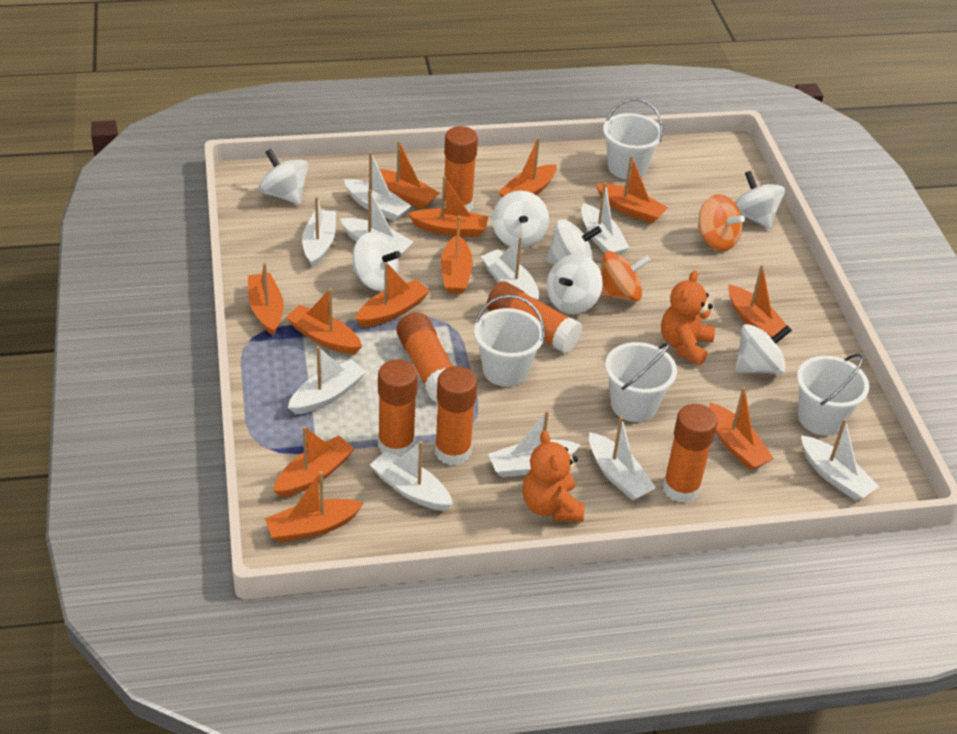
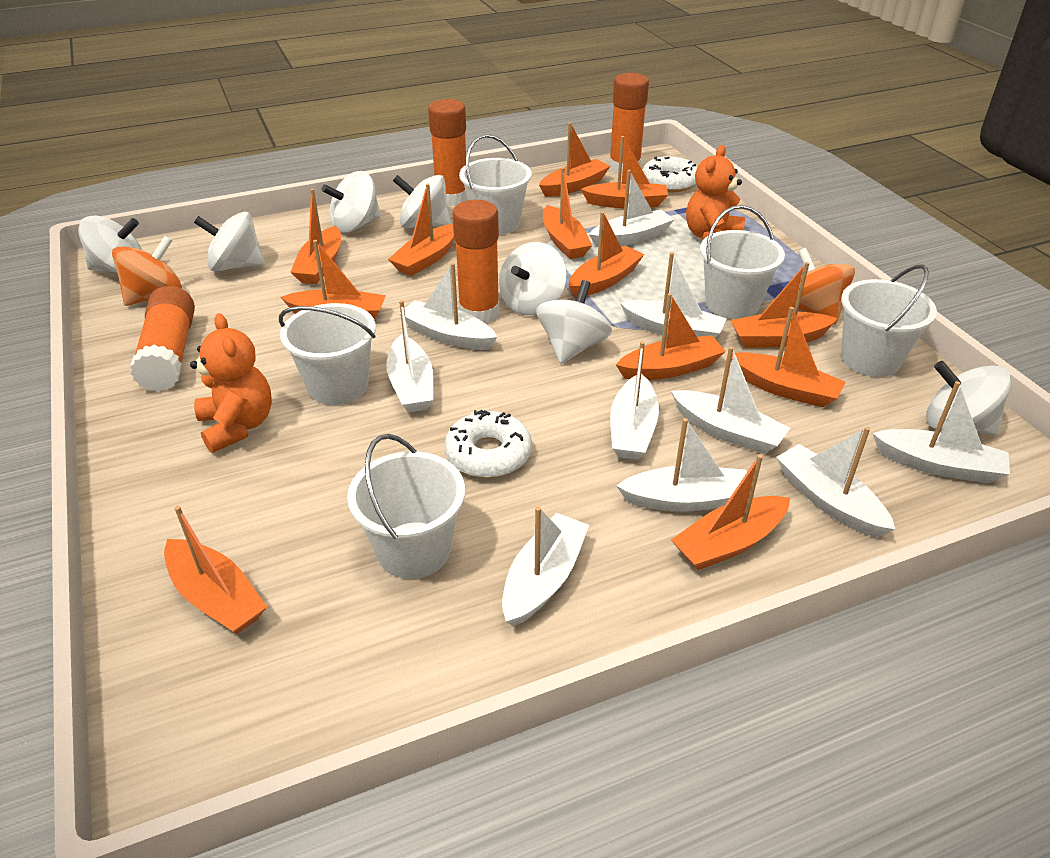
orange glue stick: [378,359,418,457] [397,312,453,403] [435,366,477,465] [444,126,478,212] [487,281,583,353] [663,404,718,503] = 6 -> [130,286,195,392] [428,99,468,206] [452,200,500,324] [609,73,649,175] = 4
white bucket: [474,295,545,387] [603,98,663,180] [605,342,677,422] [797,354,869,436] = 4 -> [279,303,376,405] [347,434,465,579] [459,134,532,235] [700,205,785,319] [841,264,937,377] = 5
white donut: none = 0 -> [444,410,532,478] [642,156,697,192] = 2

